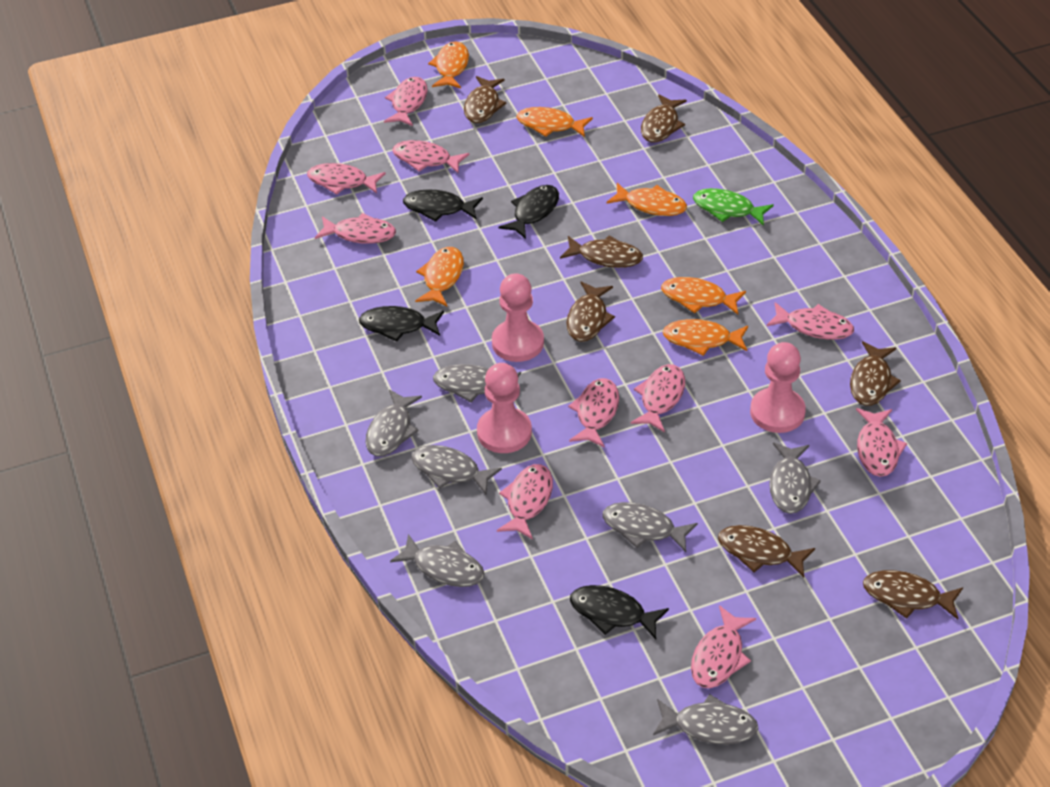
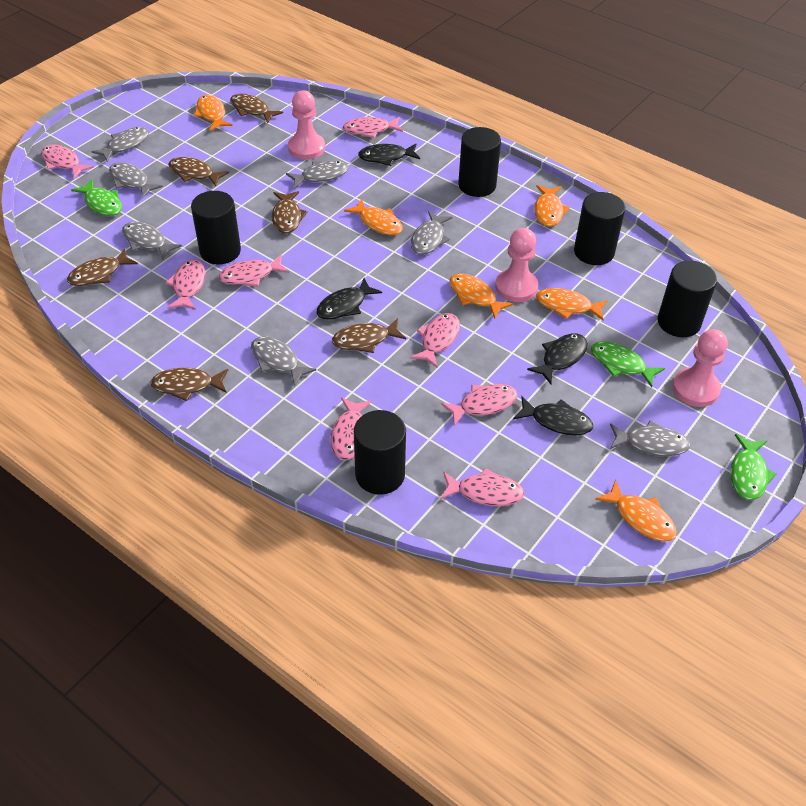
black cylinder: none = 0 -> [191,191,241,265] [354,410,406,495] [458,127,501,197] [574,192,625,265] [658,261,717,337] = 5
brown fish: [464,76,507,123] [560,235,643,268] [566,281,615,342] [641,94,687,143] [718,525,815,578] [850,341,901,406] [863,570,963,620] = 7 -> [67,248,138,286] [150,368,228,401] [168,157,229,186] [230,94,283,124] [272,191,308,233] [332,318,406,353] = 6
green fish: [693,188,774,226] = 1 -> [71,179,122,216] [591,341,665,388] [731,434,776,500] = 3
pink fish: [307,163,386,195] [315,213,396,244] [384,77,428,126] [392,140,469,174] [497,464,553,539] [568,378,619,447] [631,364,685,432] [691,605,756,688] [767,302,854,340] [856,408,907,477] = 10 -> [41,144,94,179] [165,259,206,310] [219,254,289,286] [330,398,372,460] [343,117,403,138] [410,313,460,367] [440,468,524,506] [441,384,518,426] = 8

